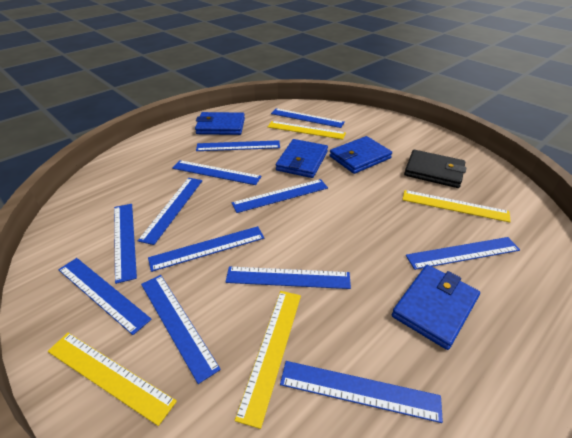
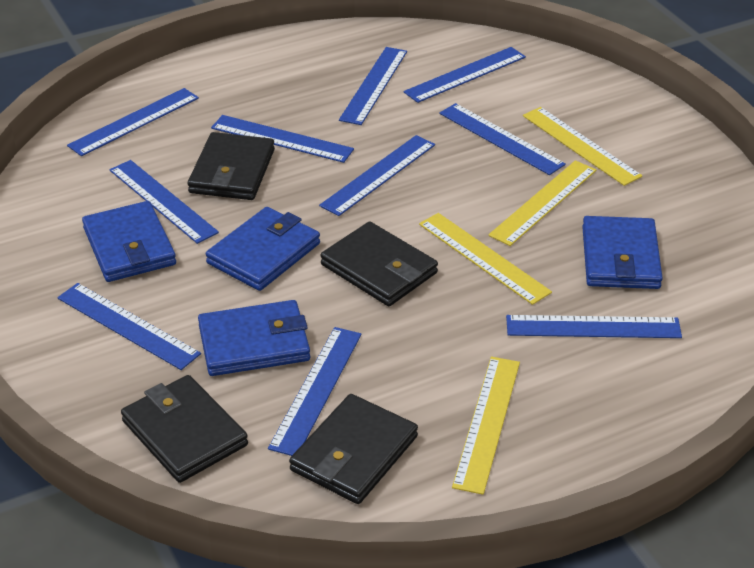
black wallet: [404,150,466,188] = 1 -> [121,375,248,483] [188,132,275,200] [289,394,418,504] [320,221,438,306] = 4
blue ruler: [58,258,152,335] [114,204,137,284] [138,178,203,245] [141,275,221,384] [148,226,264,272] [172,160,261,185] [196,140,280,151] [226,266,351,289] [232,179,328,213] [271,108,345,128] [280,361,443,423] [406,237,520,270] = 12 -> [57,283,201,370] [67,88,199,156] [110,160,219,244] [211,115,354,163] [268,327,361,456] [319,135,435,216] [339,47,407,125] [404,47,526,103] [439,103,566,175] [506,315,682,338] = 10

